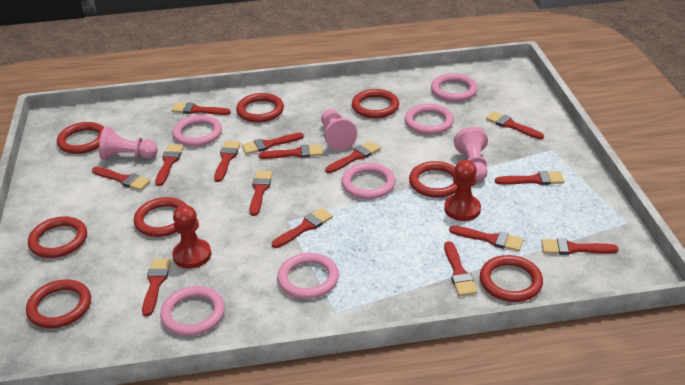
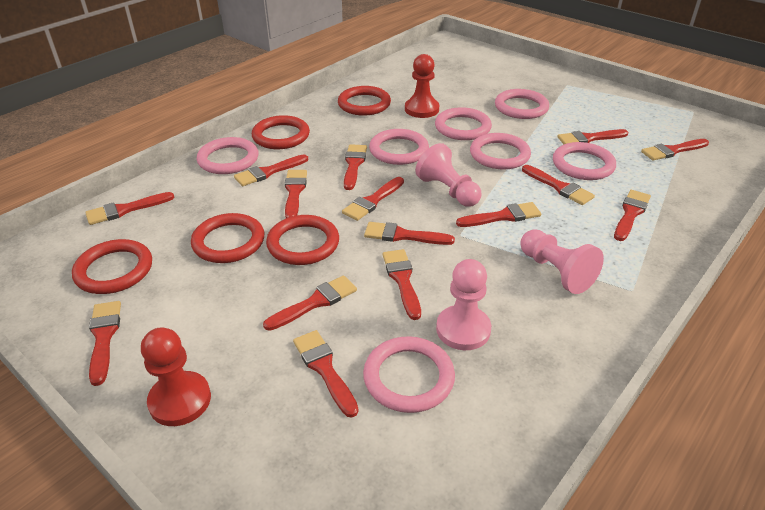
pink ring: [160,286,225,336] [172,115,222,147] [277,253,339,299] [342,163,395,199] [405,104,454,135] [431,73,478,102] = 6 -> [197,137,258,174] [363,336,455,413] [369,129,429,165] [435,107,492,140] [470,133,531,170] [495,89,549,119] [553,142,616,180] = 7
red ring: [26,280,91,328] [28,216,87,258] [57,122,104,154] [134,197,187,237] [236,93,284,123] [352,89,399,118] [409,161,457,198] [480,255,543,302] = 8 -> [72,239,152,294] [191,213,264,263] [252,115,310,149] [266,215,339,265] [338,86,391,116] = 5

